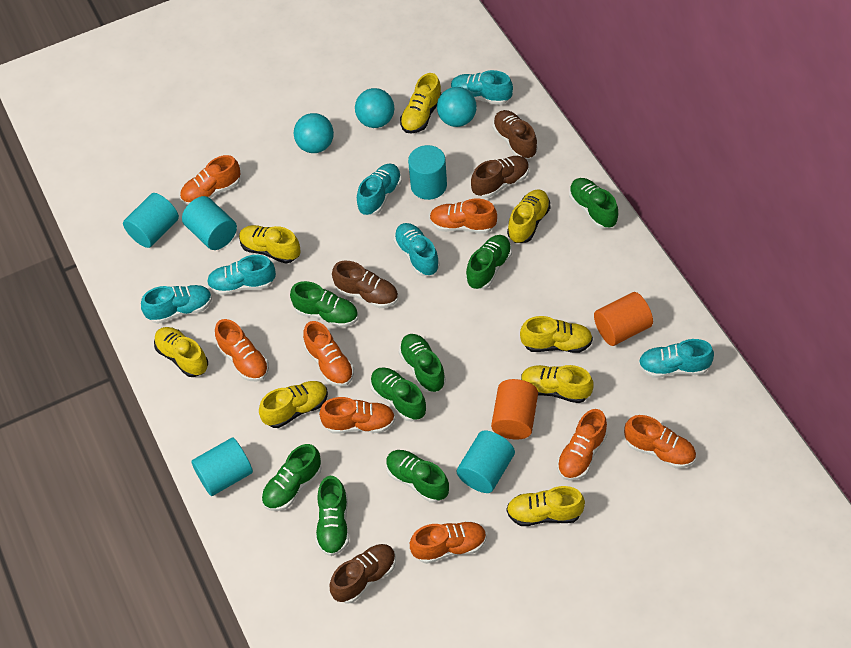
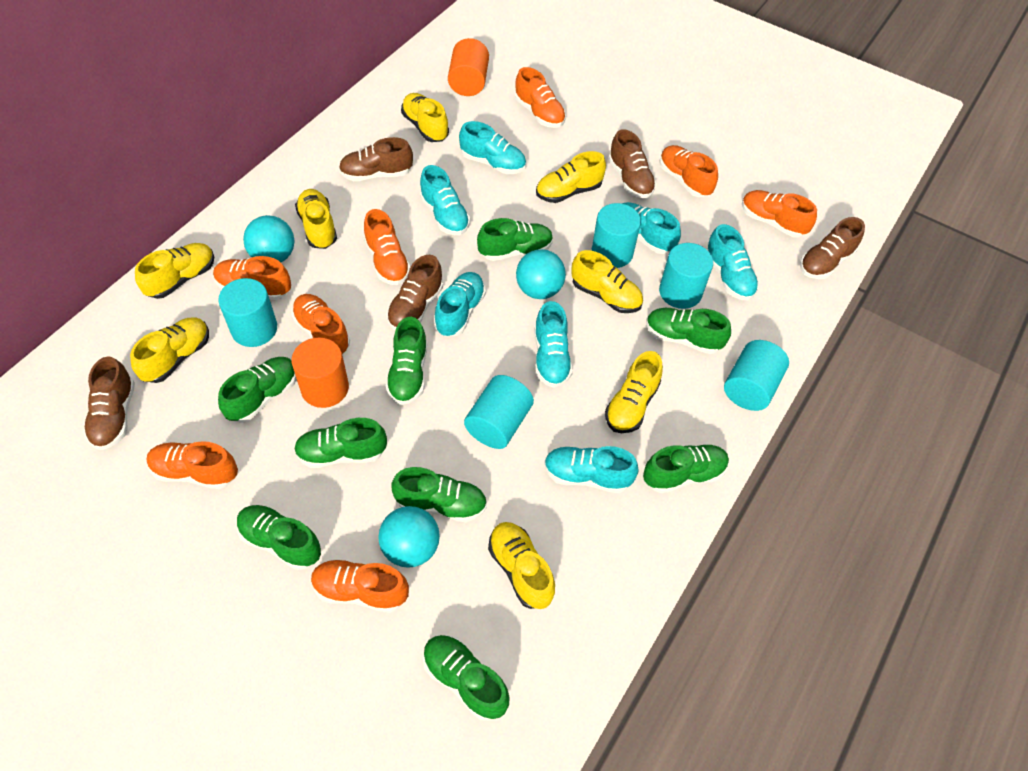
brown shoe: [329,544,396,604] [332,261,398,308] [471,156,529,198] [493,110,537,159] = 4 -> [84,356,135,450] [339,137,413,181] [387,255,443,330] [609,129,656,198] [800,217,865,279] = 5
green shoe: [262,444,321,511] [290,281,358,328] [315,476,349,556] [370,367,426,421] [386,450,449,503] [399,334,446,392] [466,235,512,289] [569,178,618,229] = 8 -> [218,357,296,423] [237,505,321,570] [294,418,387,468] [386,317,427,405] [391,467,487,522] [423,635,510,721] [477,218,553,261] [643,444,729,493] [646,308,731,354] = 9
turquoise shoe: [141,285,212,324] [207,255,276,295] [357,164,402,215] [394,223,440,276] [451,70,513,105] [638,339,714,378] = 6 -> [420,165,470,235] [434,272,486,337] [459,121,526,174] [534,301,573,388] [544,446,639,493] [622,202,681,254] [707,224,759,301] = 7

